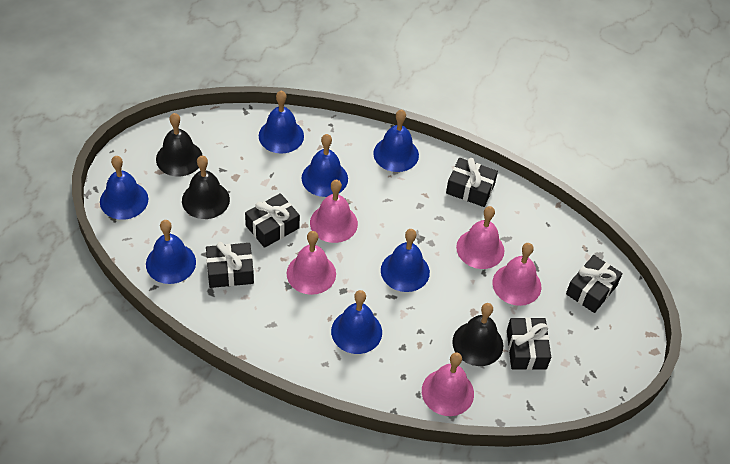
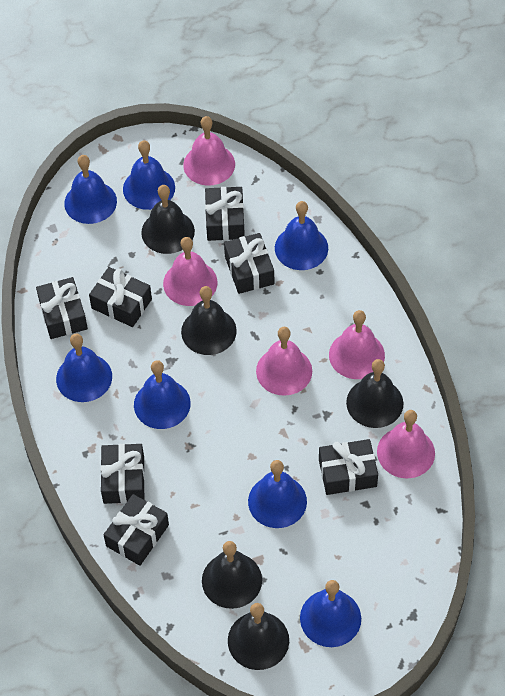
black bell: [156,113,203,177] [182,156,230,219] [452,303,503,366] = 3 -> [141,185,195,254] [181,286,237,355] [202,541,262,609] [228,603,289,670] [346,359,403,428] = 5
black gift: [206,242,254,288] [245,193,300,248] [446,158,498,207] [507,317,551,370] [566,255,622,313] = 5 -> [36,277,88,339] [89,267,152,327] [100,444,145,504] [104,494,169,566] [205,187,245,241] [224,233,274,294] [319,439,378,495] = 7

